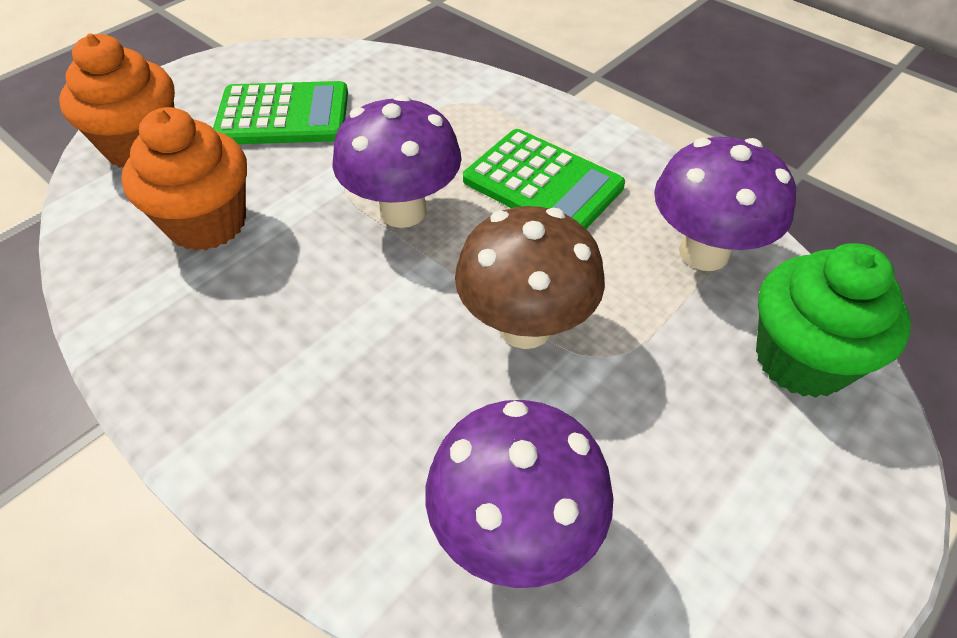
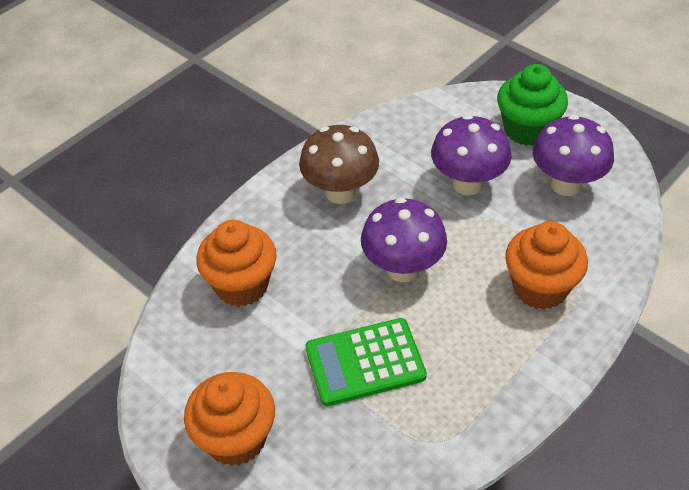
green calculator: [213,81,348,144] [463,129,625,229] = 2 -> [305,318,427,406] = 1
orange cupcake: [59,33,175,168] [121,107,247,251] = 2 -> [184,372,275,466] [196,220,277,307] [505,221,588,310] = 3

